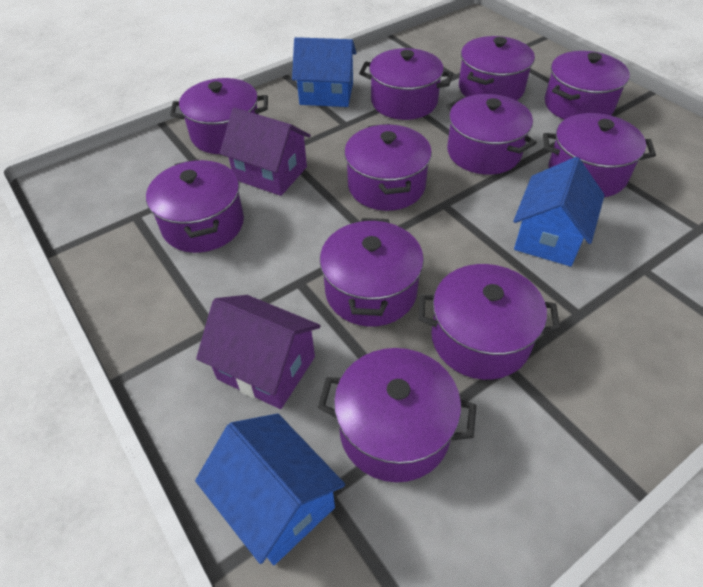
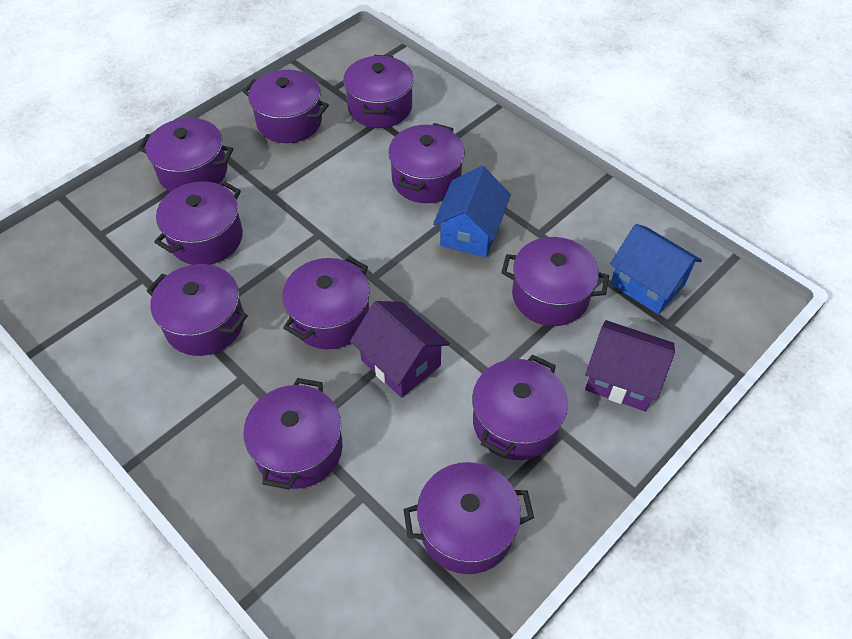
blue house: [195,413,345,565] [292,37,356,107] [513,157,605,267] = 3 -> [433,166,511,257] [610,224,702,314] = 2

